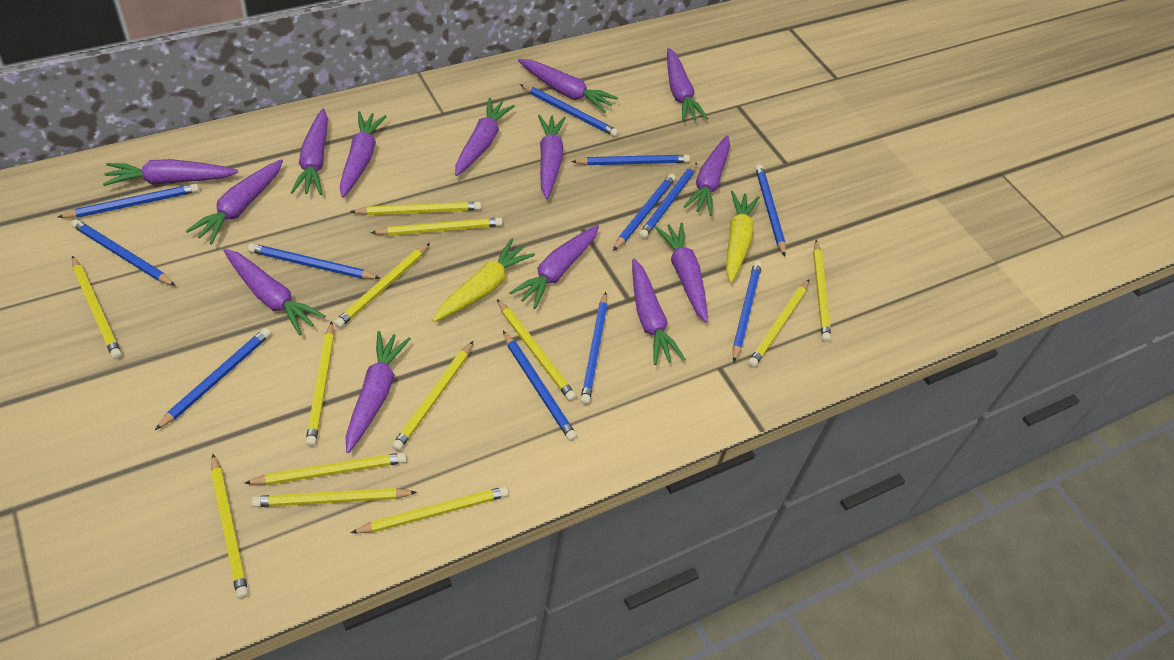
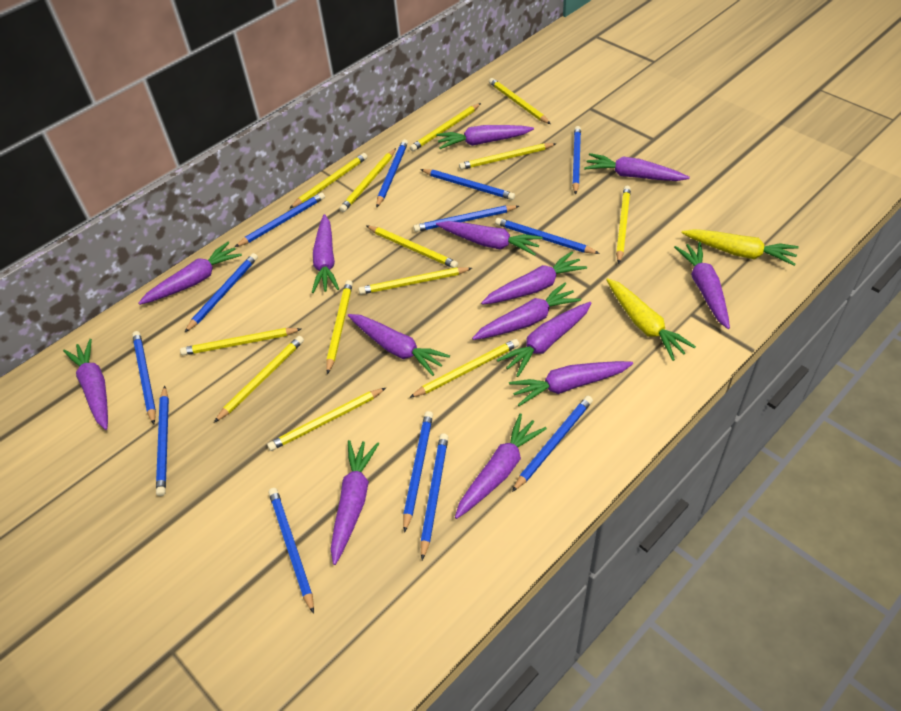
blue pencil: [58,184,199,218] [71,219,176,286] [155,328,271,430] [248,243,381,279] [503,331,577,441] [520,84,618,137] [571,155,690,165] [580,292,608,404] [613,174,676,251] [639,163,697,239] [732,261,762,363] [756,164,786,256] = 12 -> [132,331,156,424] [156,386,169,496] [184,253,258,333] [235,192,325,247] [269,488,314,614] [376,139,408,208] [403,411,433,533] [413,205,519,232] [420,169,515,200] [420,433,448,560] [495,218,600,254] [512,396,593,492] [572,126,581,195] = 13

